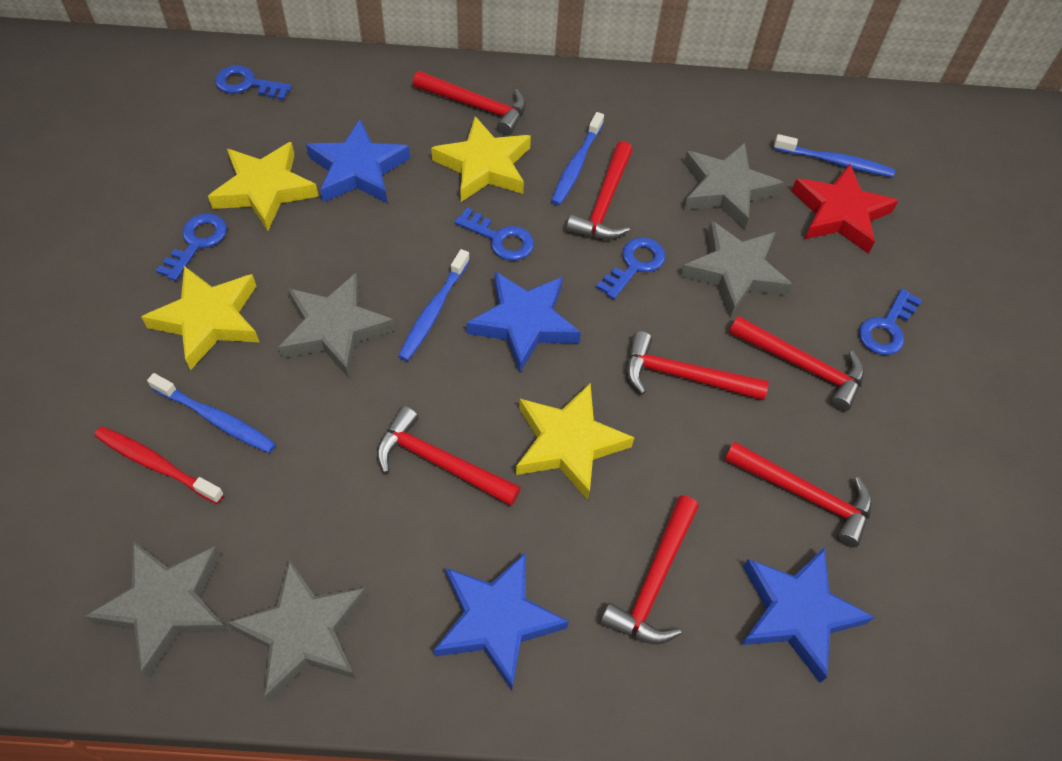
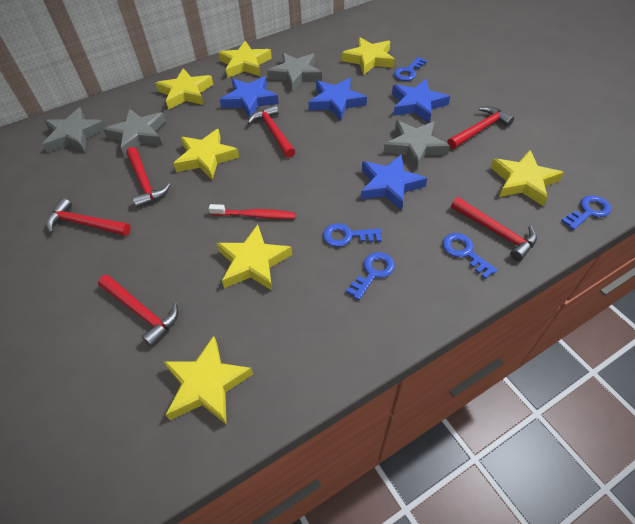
blue toothbrush: [147,373,276,453] [398,249,470,361] [551,112,604,206] [774,134,895,177] = 4 -> none = 0
grey star: [85,541,229,678] [227,559,367,702] [278,272,395,378] [681,221,793,317] [684,143,784,230] = 5 -> [43,107,106,153] [103,109,166,156] [267,53,322,92] [384,120,450,170] = 4
red hammer: [377,406,521,506] [413,71,526,136] [566,141,633,240] [600,495,699,645] [627,331,769,400] [724,442,872,547] [729,316,864,411] = 7 -> [46,198,131,236] [98,275,178,347] [126,147,170,208] [247,104,296,158] [447,106,514,149] [451,197,537,261] = 6
red star: [791,164,898,254] = 1 -> none = 0
yellow star: [141,266,259,370] [208,142,319,231] [431,116,531,202] [516,383,635,500] = 4 -> [156,68,214,110] [164,336,253,425] [173,129,239,180] [216,225,292,290] [218,41,272,78] [342,37,395,75] [490,150,564,206] = 7

